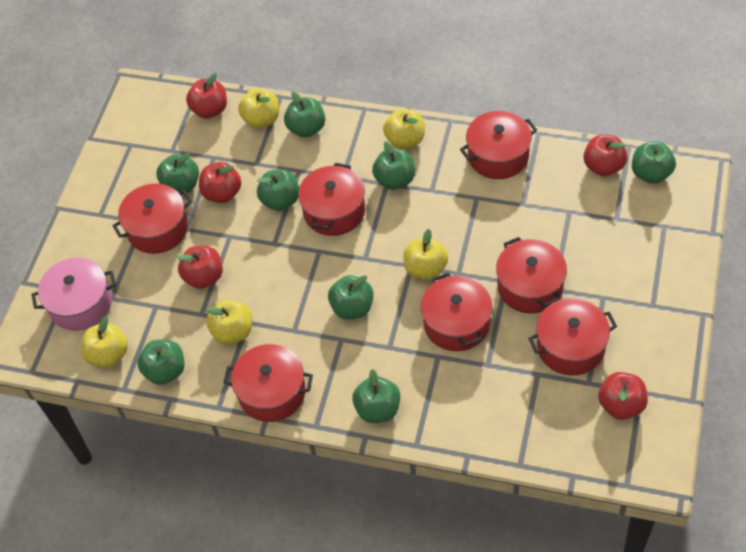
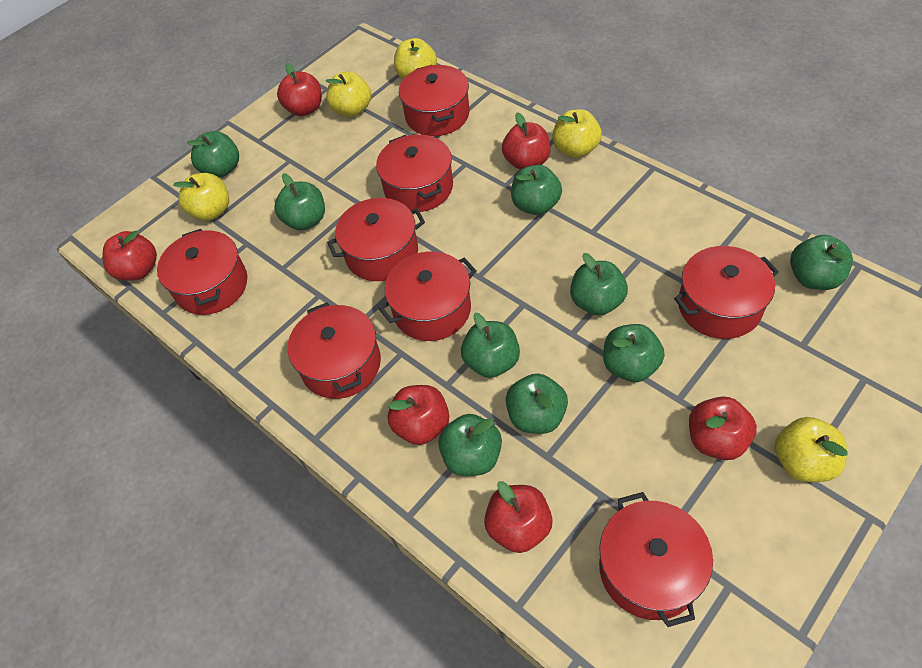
green apple: [138,340,184,385] [156,153,199,193] [257,169,299,211] [284,91,325,138] [328,275,373,319] [352,369,400,423] [372,141,415,190] [632,142,676,184] = 8 -> [187,131,239,178] [274,173,325,230] [438,414,502,476] [461,313,520,378] [506,374,568,434] [511,165,562,215] [570,253,628,315] [603,324,665,382] [790,235,853,290] = 9
pink pot: [31,258,116,331] = 1 -> none = 0
red apple: [177,246,223,289] [186,73,227,119] [199,162,241,203] [584,135,628,176] [598,372,648,420] = 5 -> [102,230,157,281] [277,63,322,116] [388,385,449,445] [484,481,553,553] [502,112,551,170] [689,396,757,460] = 6
red pot: [112,184,192,254] [223,344,313,422] [298,163,365,236] [421,273,492,351] [460,111,537,179] [496,237,567,313] [528,298,617,376] = 7 -> [157,229,247,315] [288,303,381,399] [327,198,425,281] [376,134,453,212] [378,252,477,341] [399,65,469,136] [599,492,713,627] [674,246,779,339] = 8

